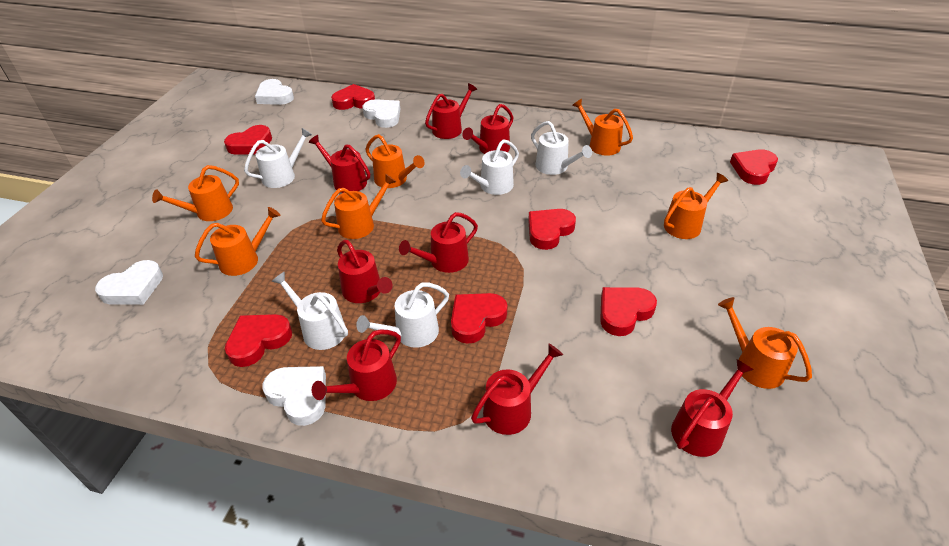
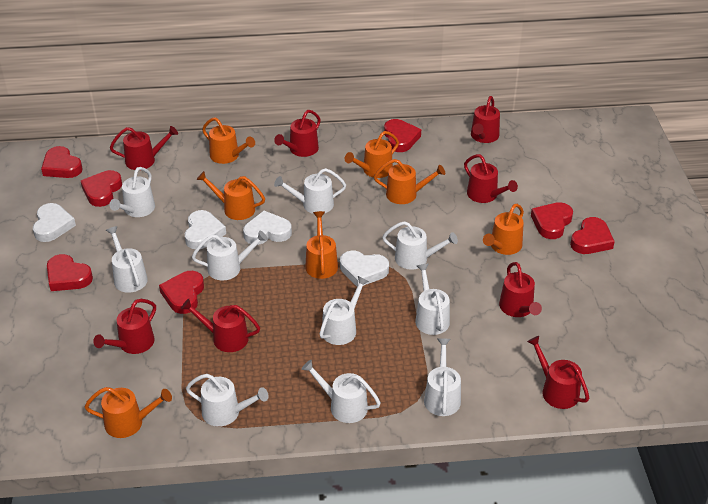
white watering can: [244,128,312,188] [271,271,348,350] [356,283,449,348] [460,139,519,195] [531,121,592,175] = 5 -> [106,226,148,293] [109,167,155,217] [186,374,269,427] [192,231,268,281] [274,168,346,214] [301,360,381,423] [320,276,369,345] [382,221,458,270] [415,264,450,335] [424,338,461,416] = 10

